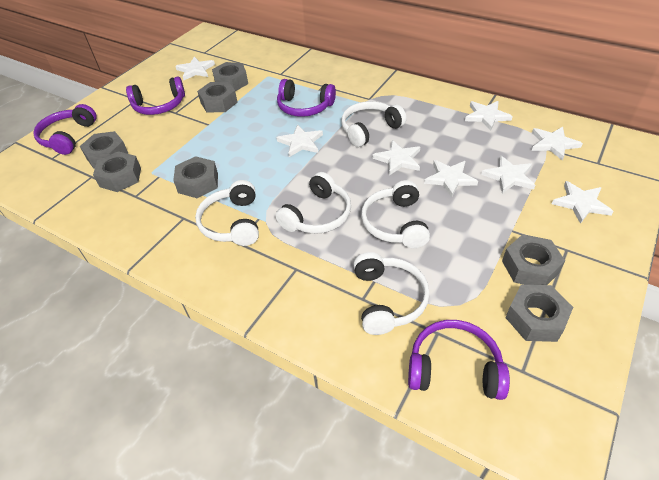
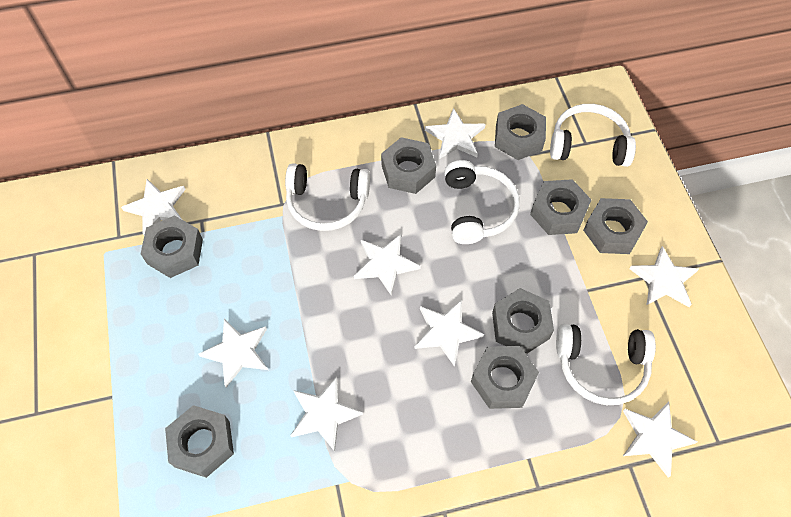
grey nut: [80,131,128,169] [93,151,141,192] [173,156,218,198] [197,82,238,113] [212,62,248,91] [502,234,565,285] [505,285,573,342] = 7 -> [141,215,203,278] [165,405,234,478] [381,137,436,194] [471,346,539,409] [492,288,554,354] [495,104,546,160] [530,179,592,235] [583,198,648,254] = 8
purple headphones: [33,104,97,155] [126,77,185,115] [277,79,336,117] [408,320,510,400] = 4 -> none = 0
white headphones: [195,180,259,246] [275,172,351,234] [341,101,407,147] [353,252,430,335] [361,180,430,248] = 5 -> [285,163,370,231] [444,160,520,244] [550,104,636,167] [556,324,656,405] = 4

